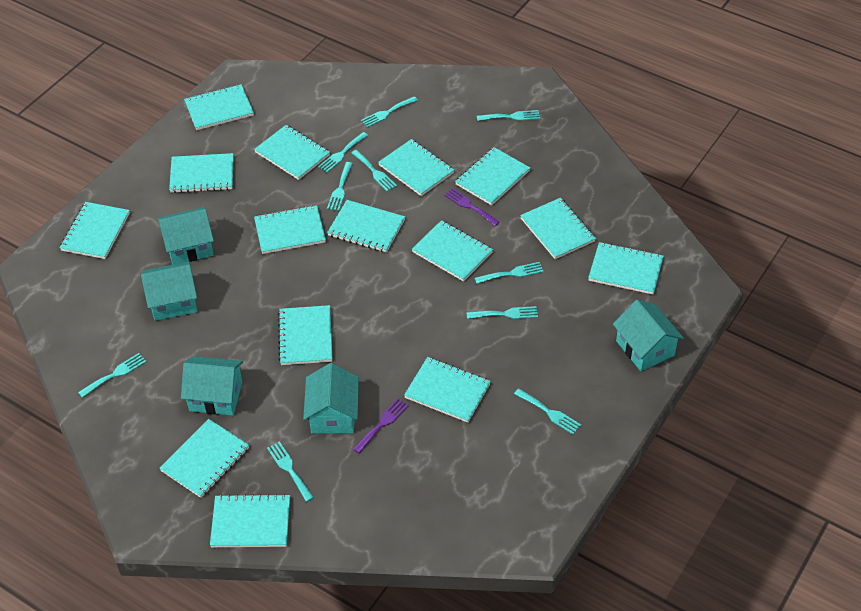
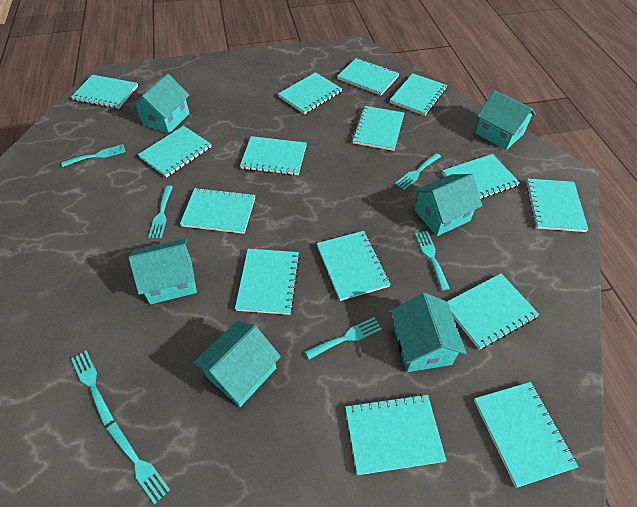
purple fork: [353,398,409,454] [444,188,500,226] = 2 -> none = 0
turquoise fork: [78,353,146,398] [267,441,314,502] [318,132,368,172] [327,162,353,211] [351,150,397,191] [361,96,418,128] [466,306,538,319] [475,262,544,284] [477,110,540,121] [514,388,581,434] = 10 -> [61,144,126,167] [71,351,114,426] [107,422,170,504] [148,186,173,238] [305,317,382,360] [395,153,441,190] [415,231,450,291] = 7
turquoise house: [141,261,197,321] [158,207,214,265] [181,356,243,416] [303,363,359,433] [613,300,684,371] = 5 -> [128,238,197,304] [131,74,190,134] [193,321,281,407] [391,293,467,372] [414,174,483,236] [475,90,536,150] = 6

